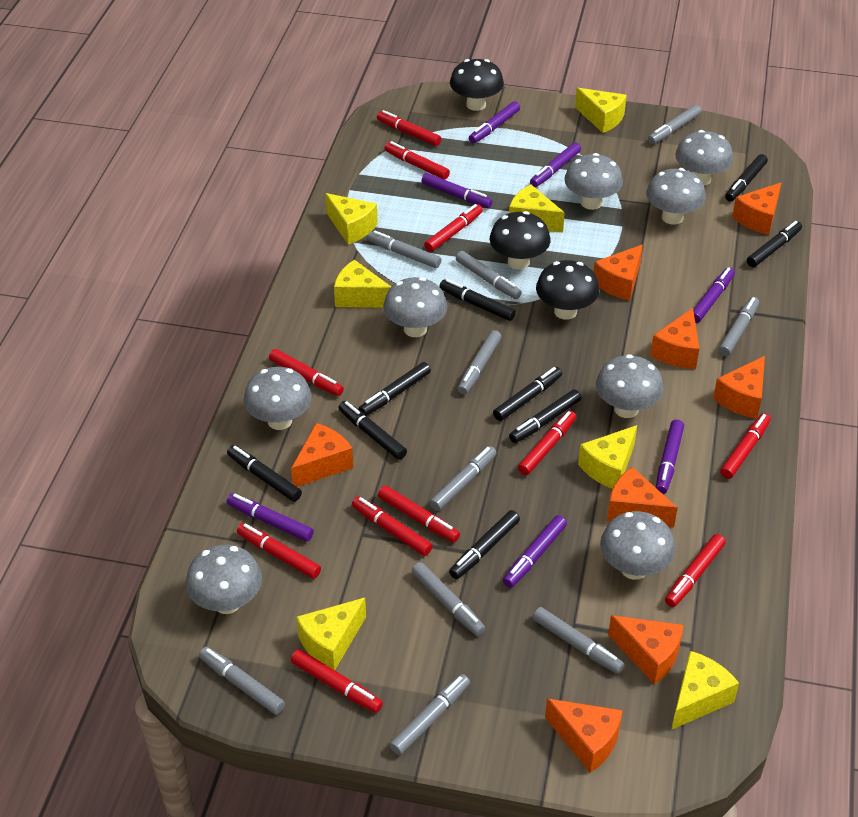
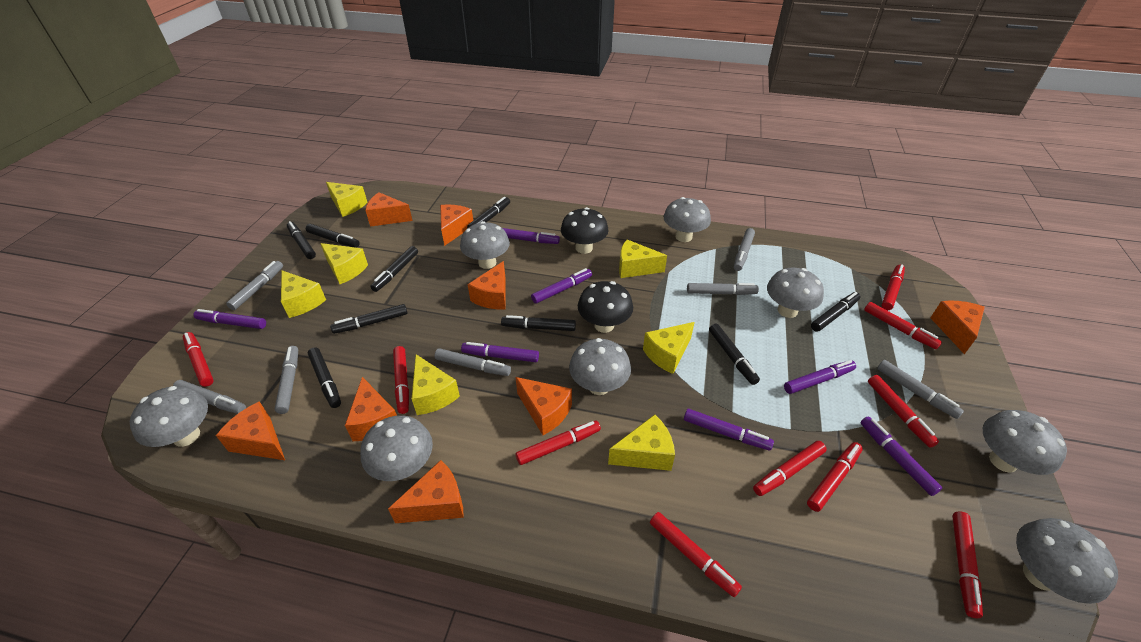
black mushroom: [450,59,504,111] [490,211,551,269] [536,260,599,320] = 3 -> [561,207,608,254] [578,281,633,333] = 2
grey marker: [199,647,285,715] [367,230,441,268] [390,674,470,755] [412,562,485,636] [430,446,496,511] [456,251,522,299] [458,330,501,394] [533,607,624,674] [648,105,701,144] [718,297,759,356] = 10 -> [173,380,246,414] [226,261,283,310] [275,346,298,414] [435,348,511,376] [687,283,759,295] [734,228,755,271] [877,360,964,419] = 7
red marker: [237,523,321,579] [269,349,344,396] [291,649,383,713] [352,496,433,556] [377,110,441,146] [378,485,460,543] [384,141,450,180] [424,204,483,252] [518,411,576,475] [665,534,726,607] [720,413,771,479] = 11 -> [183,332,214,387] [393,346,409,414] [516,420,601,465] [650,512,742,597] [753,441,827,496] [807,442,863,512] [864,302,942,349] [868,375,939,448] [881,264,905,310] [952,512,983,618] = 10

